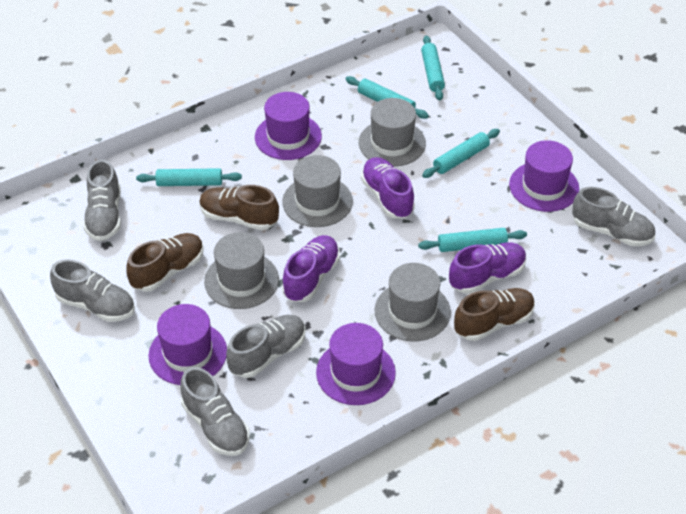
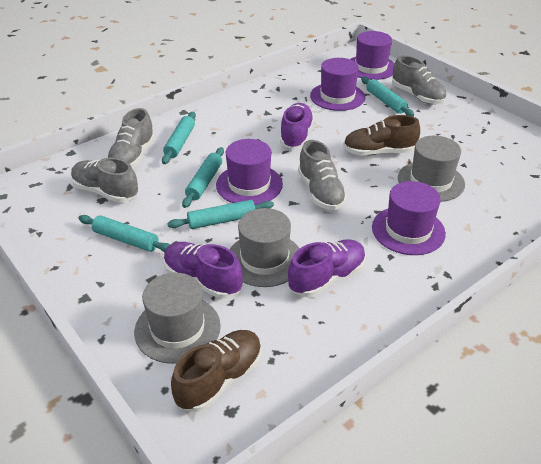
brown shoe: [126,233,204,292] [199,185,279,230] [454,288,535,341] = 3 -> [171,330,262,412] [343,115,420,156] = 2
grey hat: [204,232,279,309] [282,155,353,227] [359,98,426,167] [375,263,451,342] = 4 -> [134,273,221,364] [230,208,300,287] [398,136,465,202] = 3
grey shoe: [50,259,135,322] [83,160,121,241] [180,367,250,456] [226,315,306,378] [572,187,655,246] = 5 -> [71,158,138,203] [107,108,155,168] [298,140,347,210] [392,56,446,104] = 4

